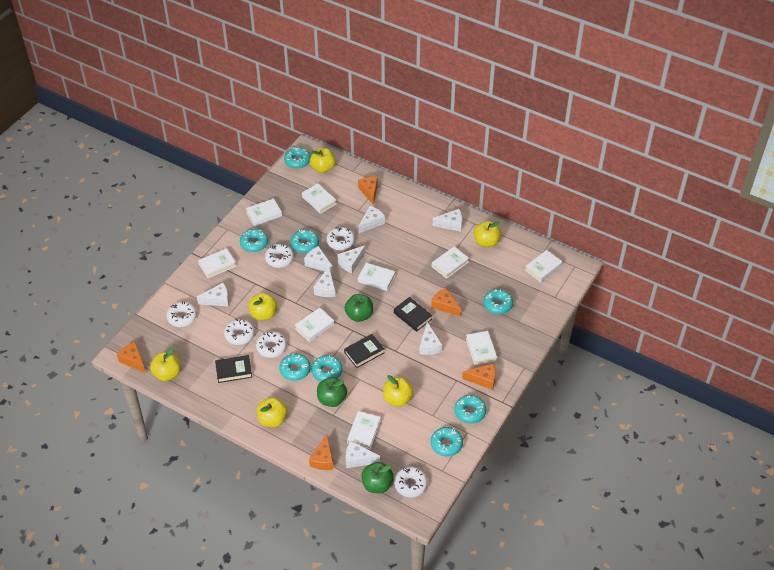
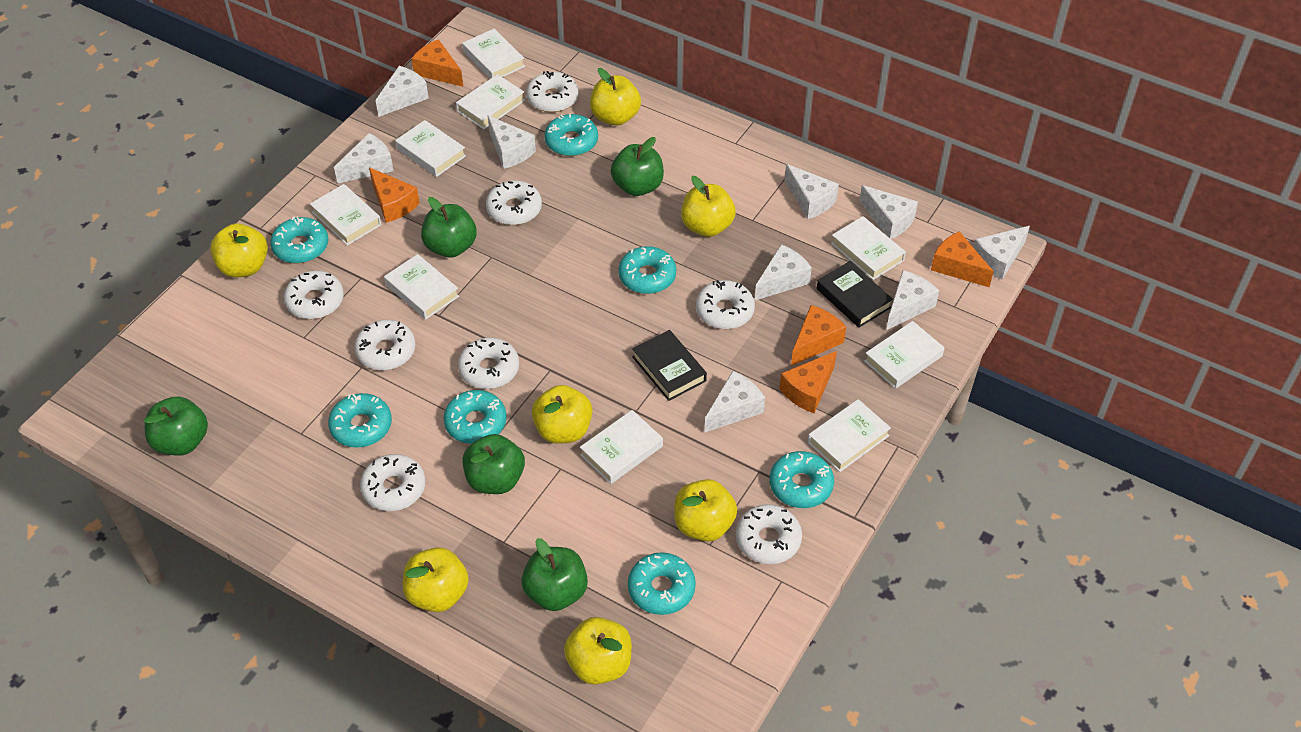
black book: [215,355,252,383] [344,334,385,368] [394,297,432,332] = 3 -> [632,330,707,401] [817,261,893,328] = 2
green apple: [317,377,347,407] [344,294,373,322] [362,462,394,493] = 3 -> [144,397,208,456] [421,197,477,258] [462,434,525,494] [521,538,588,611] [611,137,664,196] = 5
turquoise donut: [240,229,268,252] [280,353,311,381] [284,147,311,169] [290,230,319,253] [311,355,342,381] [431,427,463,456] [454,395,486,423] [483,289,513,314] = 8 -> [270,216,329,263] [328,393,392,448] [444,390,507,444] [545,114,598,156] [618,246,676,294] [628,552,696,615] [769,451,834,508] = 7
white cheese: [197,283,229,306] [304,246,333,274] [313,266,335,297] [337,245,365,274] [346,441,380,468] [359,206,385,233] [419,322,442,355] [433,209,462,232] = 8 -> [334,133,394,183] [375,66,429,117] [488,115,536,169] [704,371,765,433] [755,244,812,300] [785,164,839,219] [859,185,918,239] [886,270,939,330] [973,226,1030,280] = 9
white donut: [166,302,197,327] [224,319,255,345] [256,331,287,358] [265,244,294,268] [327,227,355,250] [394,467,428,497] = 6 -> [284,271,344,319] [354,320,416,370] [360,454,425,511] [458,338,519,389] [486,180,542,225] [526,71,579,112] [696,280,755,329] [736,504,802,564] = 8
yellow apple: [150,348,180,381] [248,293,277,320] [257,397,288,427] [310,148,336,173] [383,375,414,407] [474,221,501,247] = 6 -> [210,223,268,277] [403,547,469,612] [532,385,593,444] [564,617,632,685] [590,68,641,126] [674,479,737,542] [681,176,736,237] = 7

